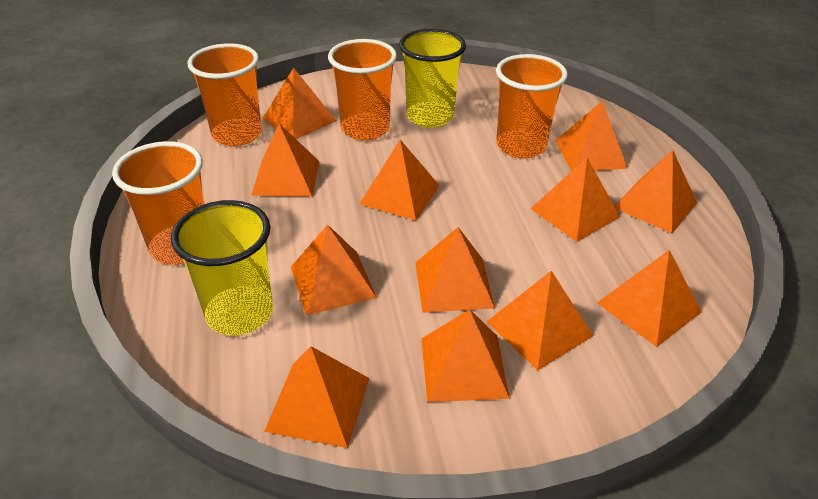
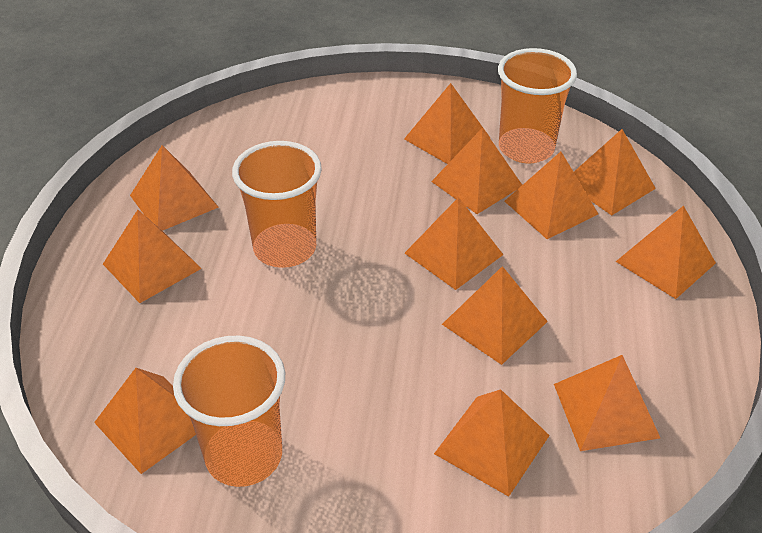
orange cup: [112,141,204,265] [188,43,262,146] [328,39,397,140] [496,54,568,158] = 4 -> [173,336,285,487] [232,141,322,268] [498,48,577,164] = 3
yellow cup: [171,200,273,336] [399,29,466,128] = 2 -> none = 0

